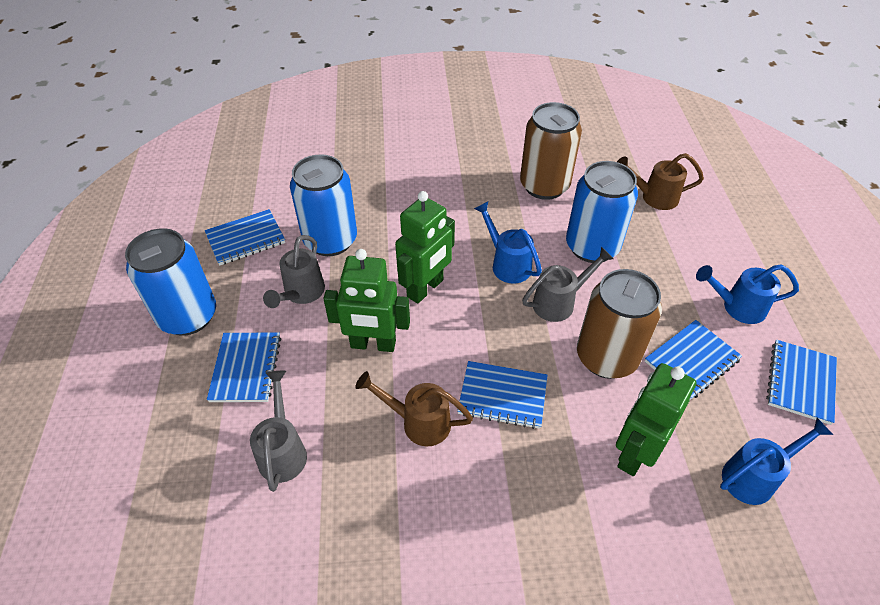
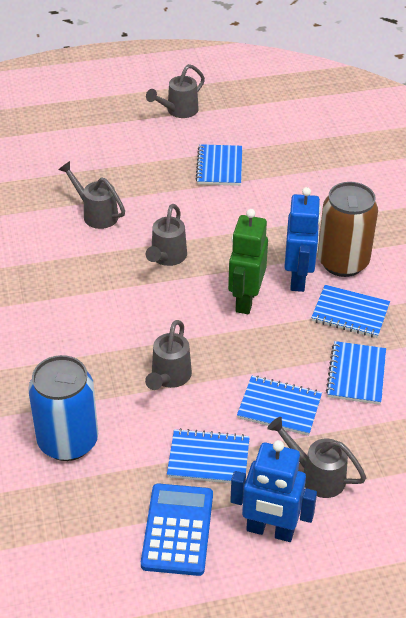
blue calculator: none = 0 -> [141,483,213,576] = 1
blue can: [125,228,216,336] [290,154,357,256] [566,161,638,263] = 3 -> [28,355,98,461] = 1
blue robot: none = 0 -> [230,440,317,542] [284,187,321,292] = 2
blue watering can: [474,202,542,284] [696,264,799,324] [720,418,833,505] = 3 -> none = 0
brown can: [520,102,582,200] [577,269,662,379] = 2 -> [318,182,378,277] = 1
brown watering can: [355,371,473,446] [617,153,704,210] = 2 -> none = 0
green robot: [323,249,410,352] [395,191,455,304] [616,363,697,476] = 3 -> [228,209,268,314] = 1
grey watering can: [250,371,307,492] [263,235,325,308] [522,247,614,322] = 3 -> [58,161,125,229] [145,320,192,390] [146,64,205,118] [146,204,187,266] [267,417,366,498] = 5

